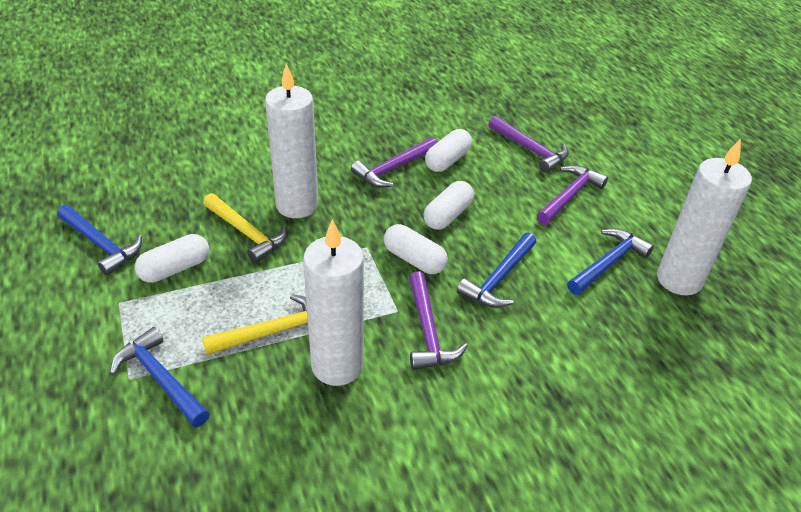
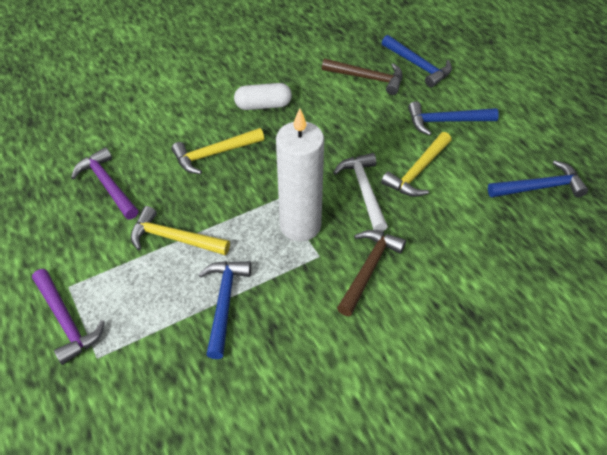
brown hammer: none = 0 -> [322,58,403,95] [337,230,406,316] = 2
purple hammer: [351,137,437,188] [409,271,468,370] [489,116,569,173] [537,165,608,225] = 4 -> [32,269,105,365] [71,147,139,220] = 2
white candle: [265,63,318,218] [303,219,364,386] [657,138,752,296] = 3 -> [276,108,324,241] = 1
white capsule: [135,234,209,283] [384,224,448,274] [424,181,474,230] [425,129,472,172] = 4 -> [234,83,292,110] = 1
white hammer: none = 0 -> [333,153,388,232] = 1
yellow hammer: [202,294,308,355] [203,193,287,263] = 2 -> [131,206,230,255] [171,128,264,174] [381,132,451,197] = 3

